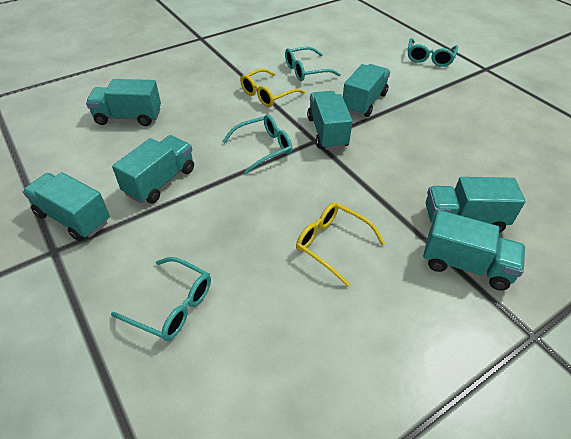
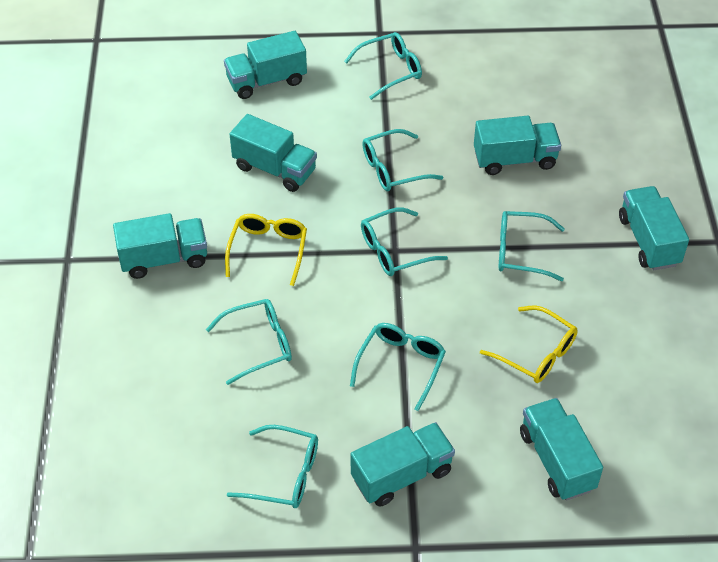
turquoise glasses: [111,257,211,341] [222,114,292,174] [285,47,341,81] [408,38,458,67] = 4 -> [206,299,292,385] [227,425,318,508] [344,32,422,100] [350,323,446,411] [361,207,448,276] [362,129,443,191] [499,211,565,281] = 7

